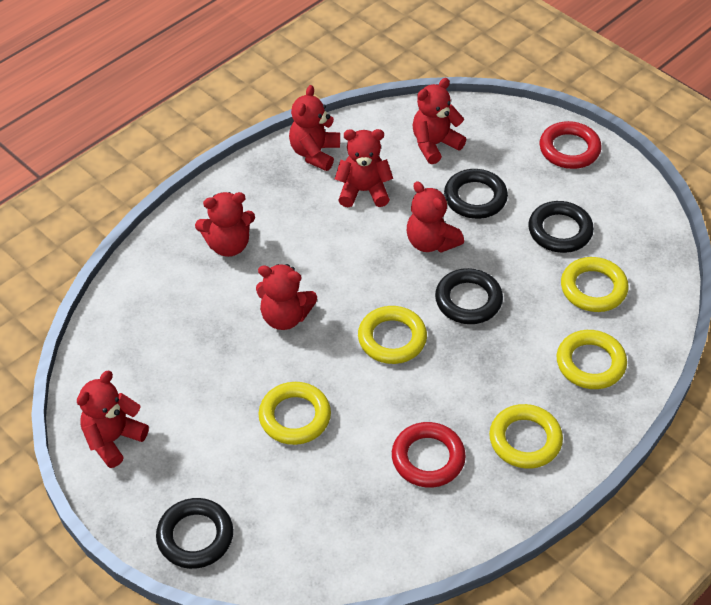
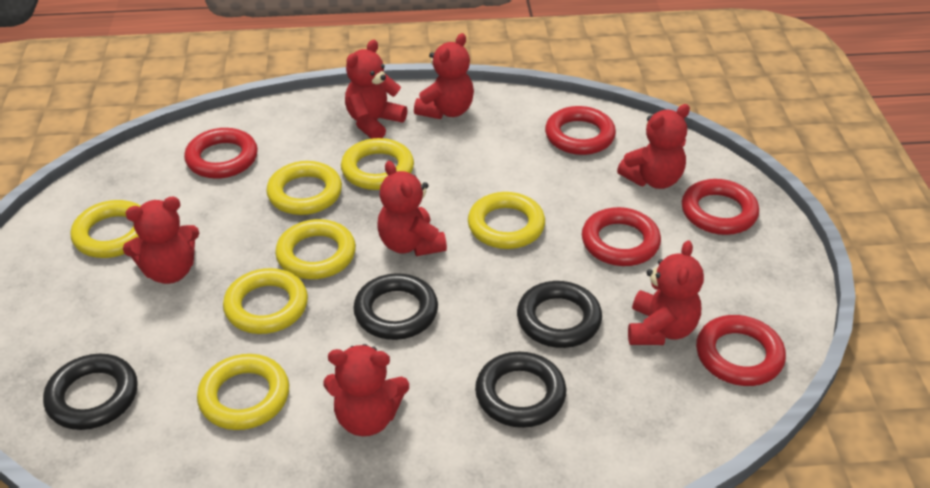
red ring: [392,422,466,488] [539,121,601,169] = 2 -> [184,128,258,179] [545,106,616,155] [582,207,661,266] [682,179,759,235] [696,315,786,386] = 5
yellow ring: [258,382,331,445] [358,306,427,364] [489,404,563,469] [557,330,627,389] [561,257,629,312] = 5 -> [71,200,140,258] [197,354,289,430] [223,268,308,334] [266,161,342,215] [275,219,356,279] [341,138,414,190] [468,192,545,249] = 7

